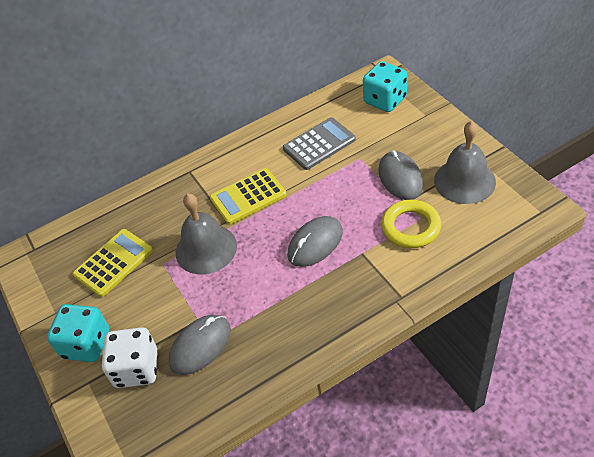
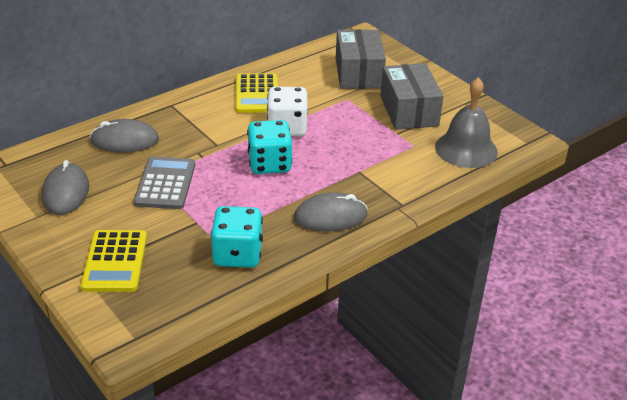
grey bell: [176,194,237,275] [434,121,496,204] = 2 -> [435,77,498,168] = 1
grey box: none = 0 -> [336,29,386,89] [380,63,444,130] = 2
yellow ring: [381,200,441,248] = 1 -> none = 0

